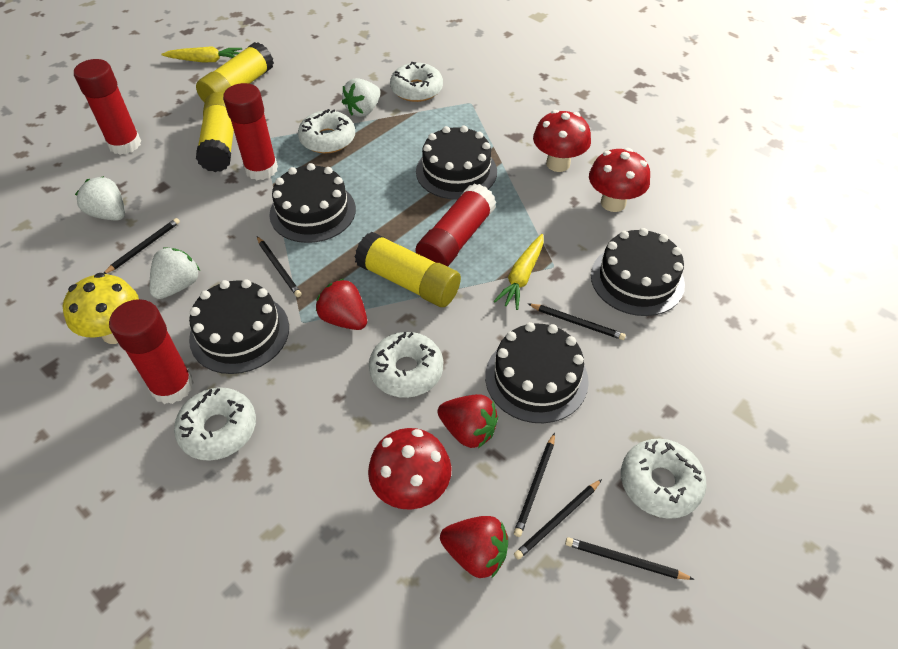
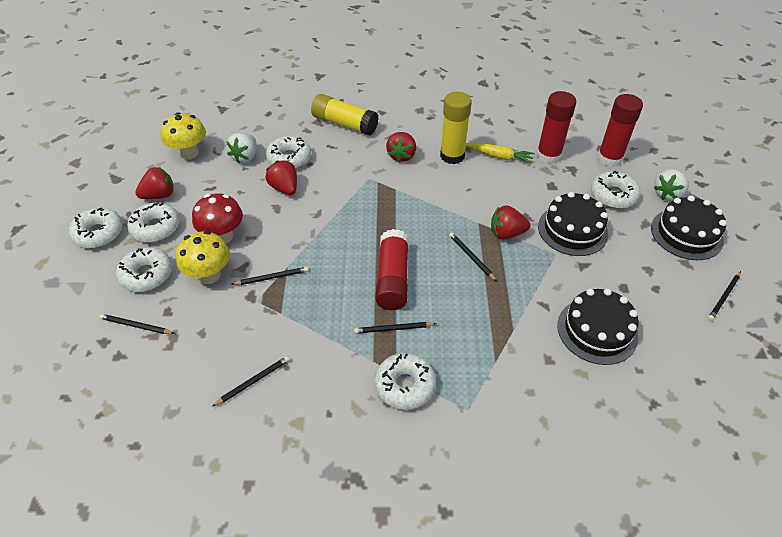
black cake: [189,279,289,374] [269,163,356,243] [416,126,497,200] [485,322,589,423] [591,228,685,316] = 5 -> [538,192,608,256] [557,288,639,365] [651,195,727,260] = 3
red glue stick: [74,59,141,155] [109,299,194,404] [223,83,278,180] [416,184,497,267] = 4 -> [375,229,409,310] [536,91,576,164] [597,94,643,167] = 3
red mushroom: [368,428,452,510] [533,110,591,172] [589,148,650,212] = 3 -> [192,193,243,243] = 1
red strawberry: [316,278,367,330] [438,394,498,448] [440,516,508,579] = 3 -> [135,167,174,199] [266,161,297,195] [386,132,416,162] [491,206,531,240] = 4
white donut: [174,387,256,461] [298,109,355,154] [369,332,443,398] [390,62,443,102] [621,439,707,519] = 5 -> [69,207,123,248] [116,247,172,292] [127,202,180,243] [266,136,311,169] [375,353,436,410] [591,171,641,209] = 6
white strawberry: [75,176,125,220] [149,247,200,299] [342,78,381,117] = 3 -> [226,133,257,163] [654,169,689,201] = 2
yellow carrot: [161,46,242,62] [493,234,544,310] = 2 -> [466,142,535,164] = 1
yellow glue stick: [196,42,274,103] [196,92,234,172] [355,232,461,307] = 3 -> [311,94,379,136] [440,92,472,164] = 2
yellow mushroom: [63,273,139,344] = 1 -> [161,113,206,160] [176,231,230,284] = 2

